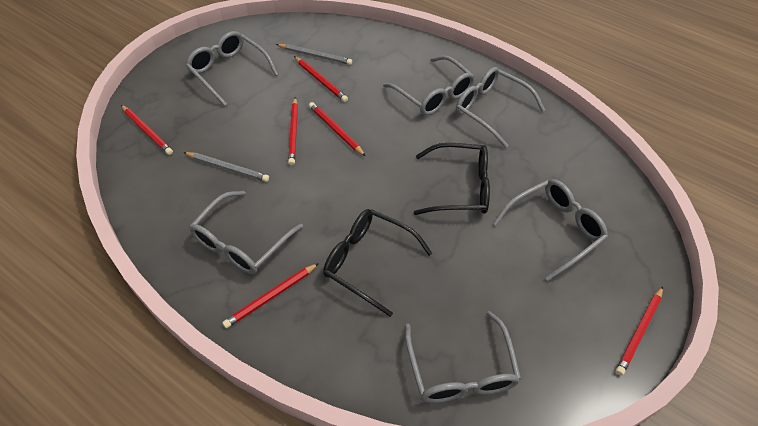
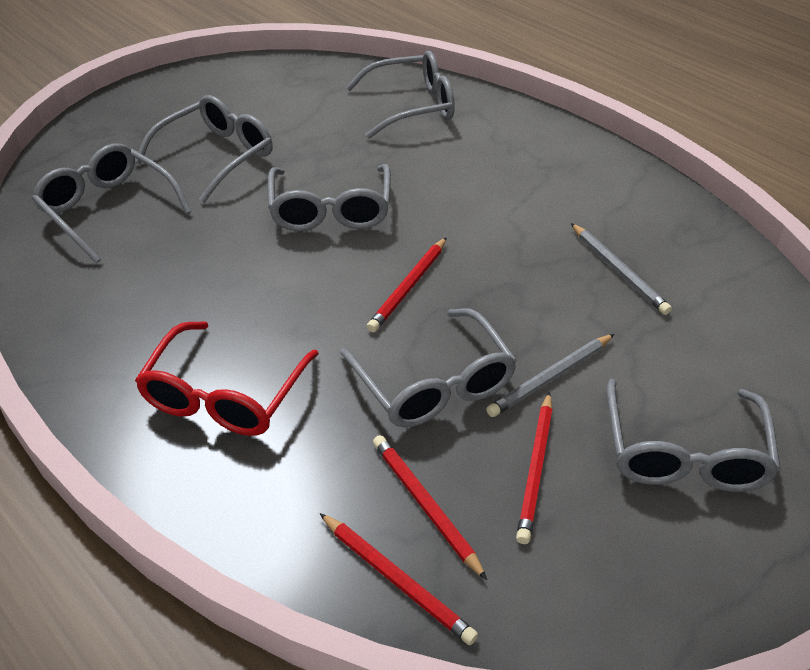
black glasses: [323,209,432,317] [414,143,490,215] = 2 -> none = 0
red glasses: none = 0 -> [135,321,319,436] = 1
red pencil: [121,105,173,155] [222,263,319,328] [288,97,298,165] [294,56,348,102] [309,102,365,156] [616,286,663,376] = 6 -> [319,513,478,645] [367,237,447,332] [373,435,487,580] [516,392,553,544] = 4

